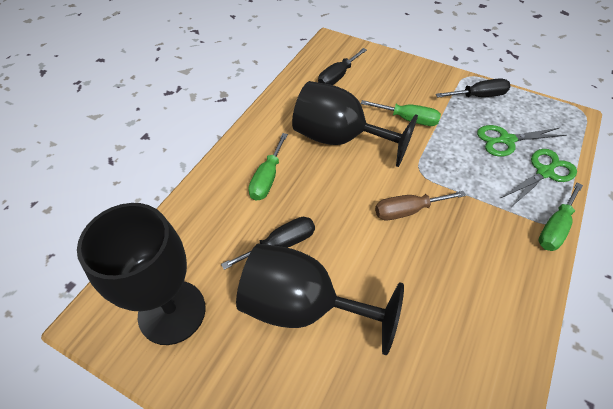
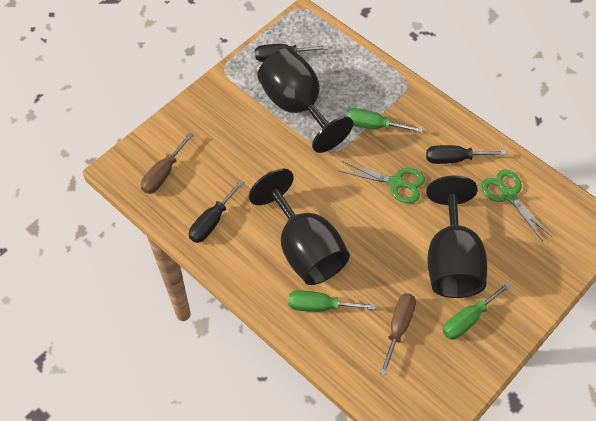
brown screwdriver: [375,191,466,220] = 1 -> [141,133,193,194] [380,293,416,375] = 2

